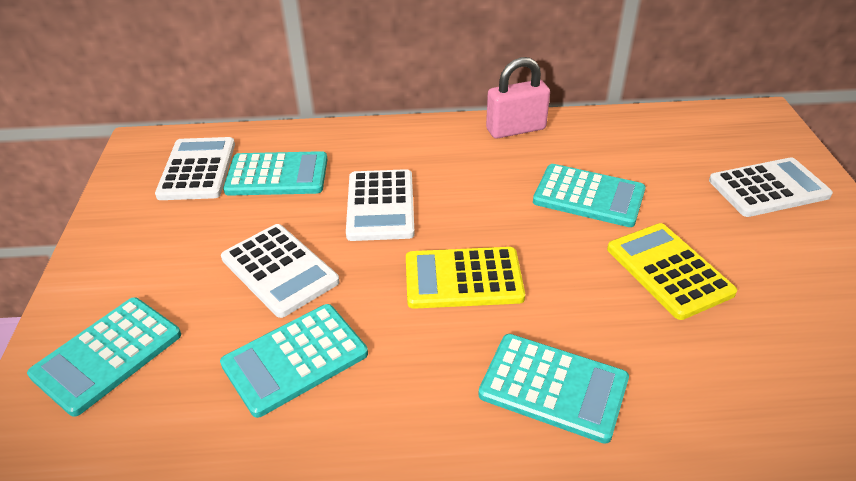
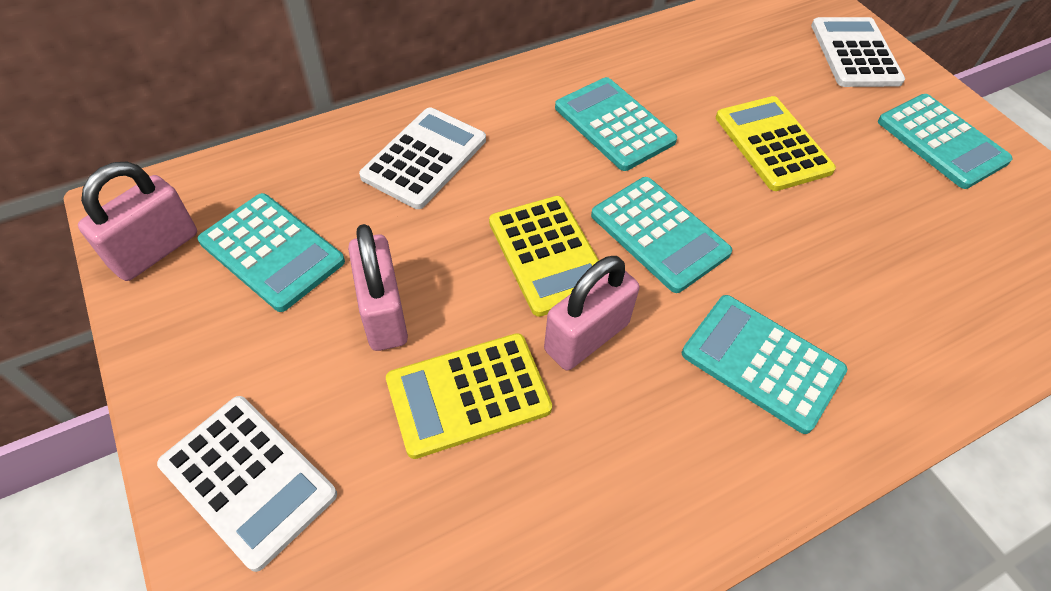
pink padlock: [486,57,550,139] = 1 -> [78,162,197,281] [348,224,408,351] [544,256,639,370] = 3
white calculator: [155,137,235,200] [221,224,339,318] [346,169,415,241] [709,157,833,217] = 4 -> [157,396,337,572] [359,107,486,209] [811,17,905,87] = 3
yellow calculator: [406,247,525,309] [607,223,737,320] = 2 -> [386,333,552,459] [489,196,599,317] [716,96,836,191] = 3

